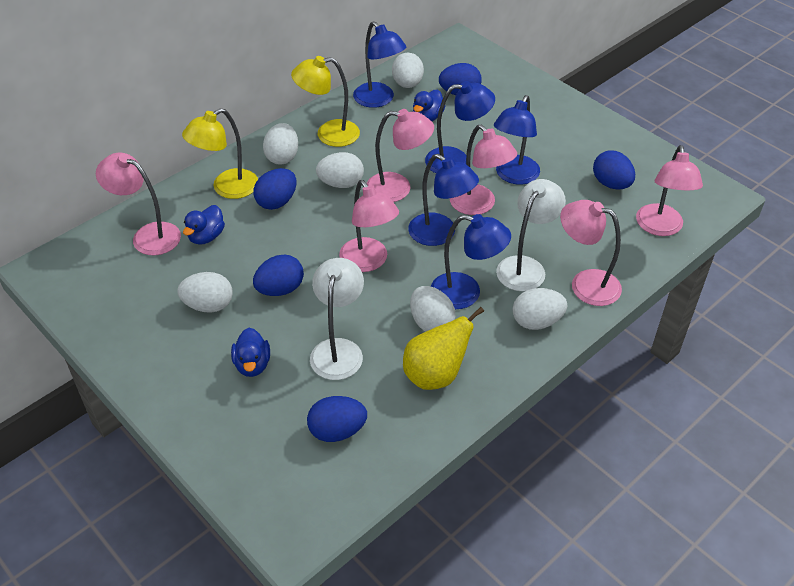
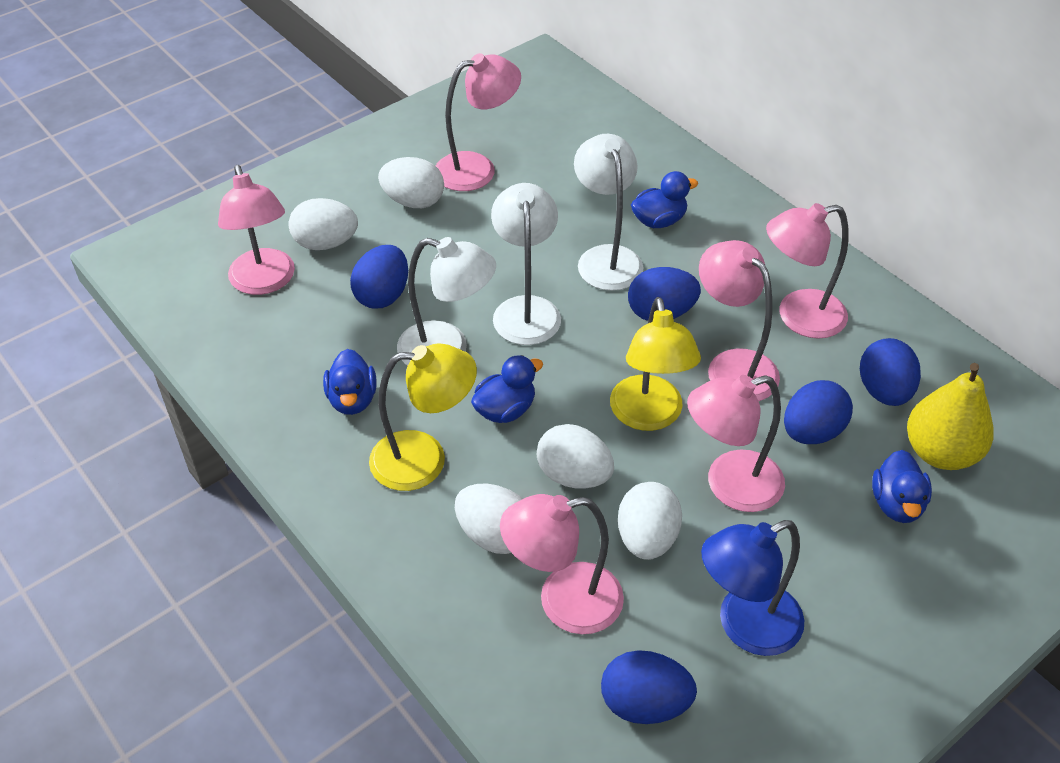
blue duck: [183,205,225,245] [231,328,270,377] [413,90,445,121] = 3 -> [323,349,377,415] [471,355,543,423] [631,171,698,228] [872,450,932,523] = 4
blue lamp: [353,21,406,108] [408,154,479,246] [425,81,495,173] [431,214,511,309] [494,95,540,185] = 5 -> [701,520,804,656] = 1
white egg: [177,272,233,313] [263,123,298,165] [316,152,364,188] [392,53,424,88] [410,286,456,332] [513,288,567,330] = 6 -> [289,198,358,250] [378,157,444,208] [455,484,522,554] [537,424,614,489] [618,482,682,560] = 5
white lamp: [310,258,364,380] [496,179,566,291] = 2 -> [397,237,496,366] [491,183,561,345] [574,134,644,291] = 3

